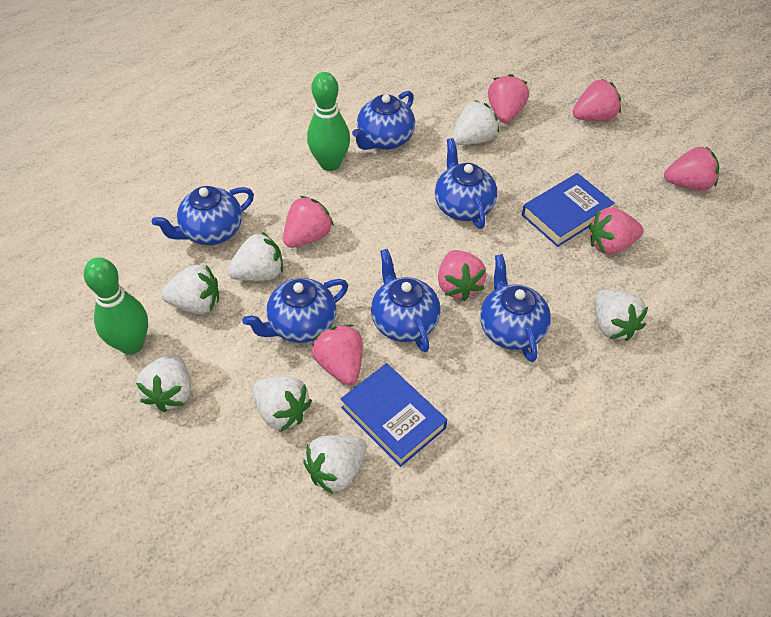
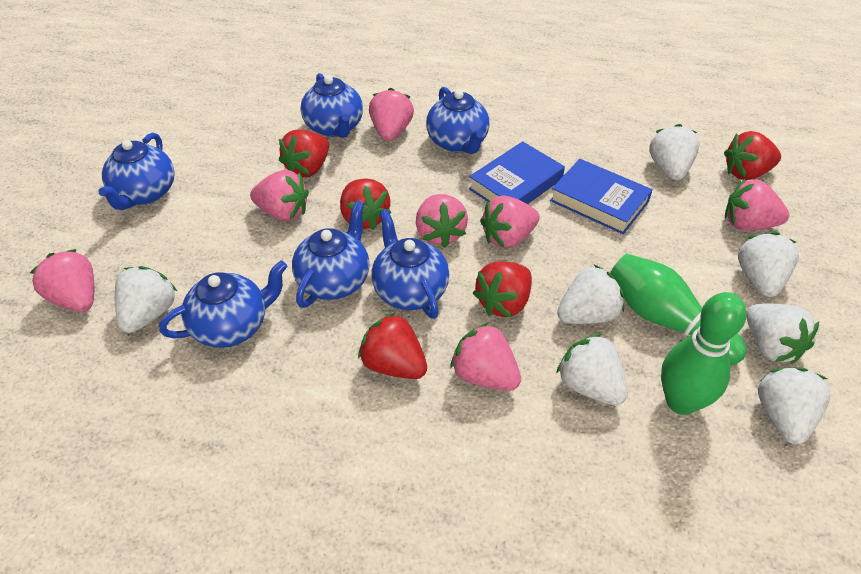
red strawberry: none = 0 -> [279,129,329,177] [340,178,391,230] [358,312,427,379] [473,261,532,317] [724,131,781,180] = 5

